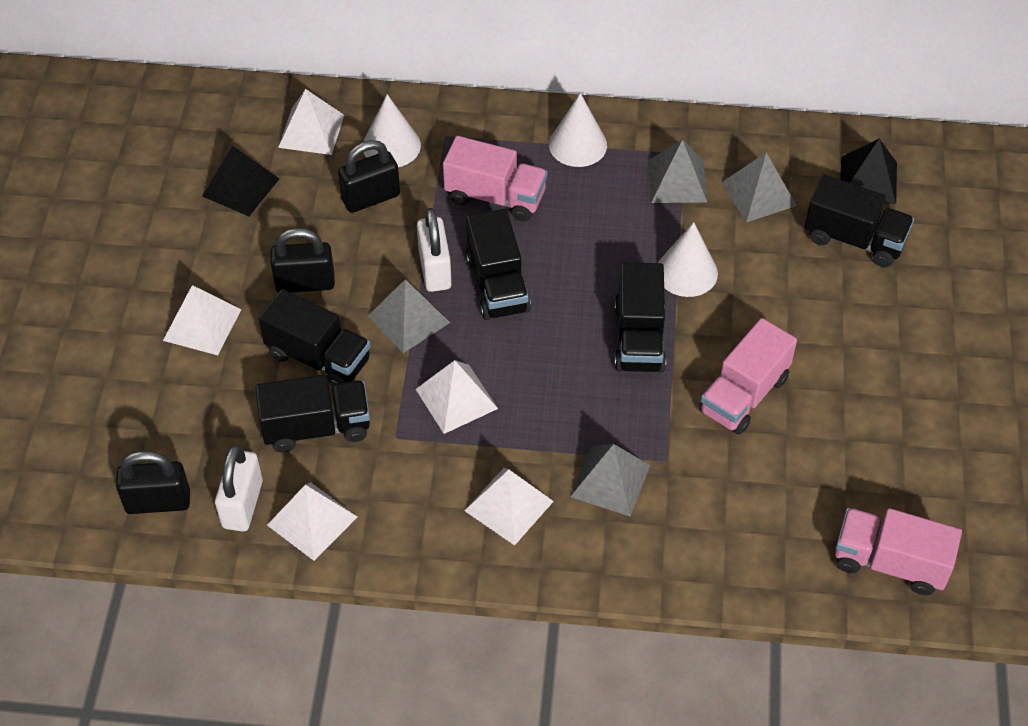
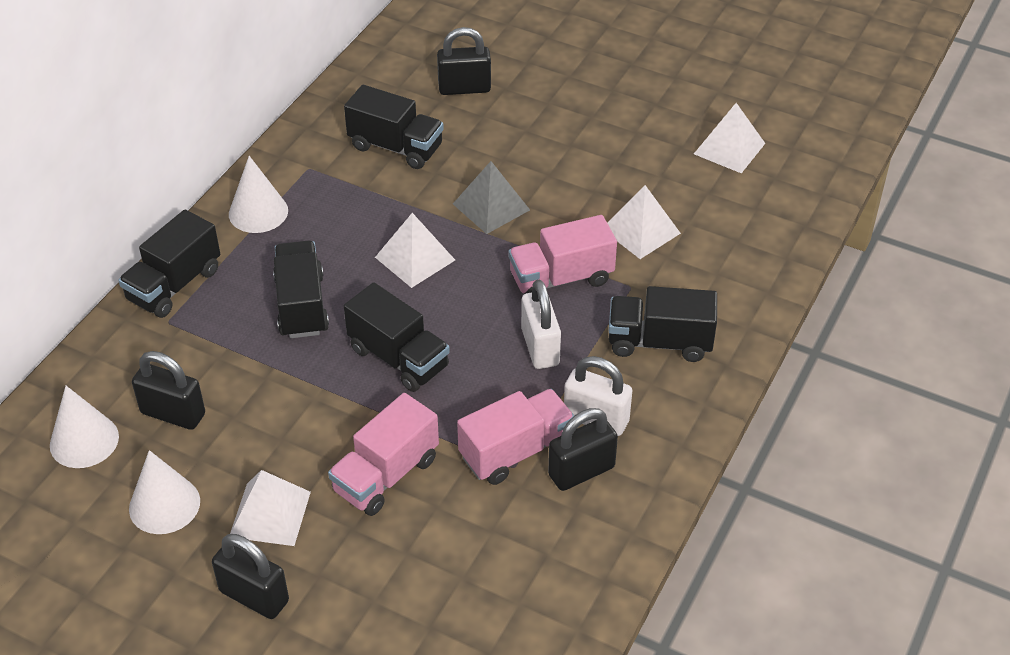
black padlock: [116,451,190,514] [270,228,335,293] [338,140,400,213] = 3 -> [132,351,205,430] [212,534,289,619] [437,27,491,95] [548,408,618,491] = 4
black pyramid: [202,146,280,216] [840,139,897,205] = 2 -> none = 0
grey pyramid: [368,279,450,353] [570,444,650,516] [648,140,707,203] [721,153,797,222] = 4 -> [453,161,530,234] = 1
white pyramid: [163,285,241,355] [267,482,357,561] [278,89,344,155] [416,360,498,434] [465,468,554,546] = 5 -> [230,470,311,546] [375,213,455,288] [608,185,681,259] [694,103,765,173] = 4

